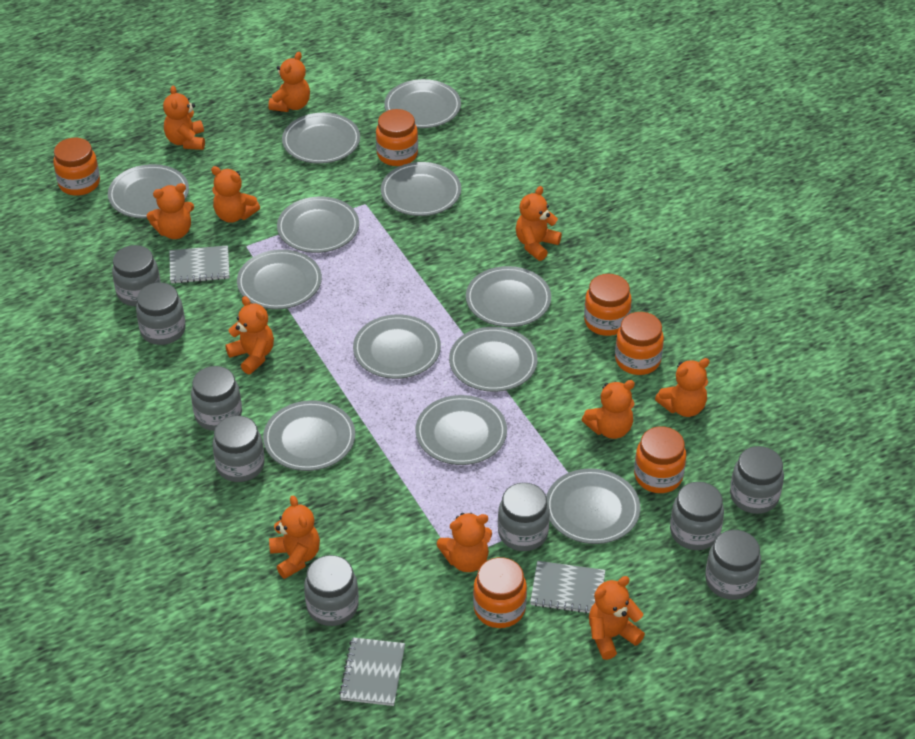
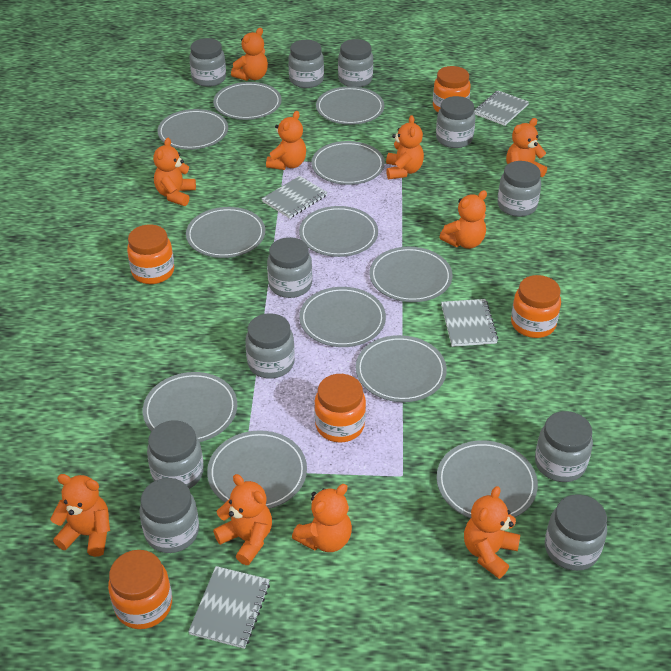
grey jar: [112,245,160,306] [136,282,186,345] [191,366,242,431] [213,415,265,482] [304,555,359,626] [498,483,550,551] [670,482,724,550] [705,530,761,600] [730,446,784,514] = 9 -> [140,478,199,553] [147,420,204,489] [189,38,226,87] [245,313,295,379] [267,237,312,298] [289,40,324,88] [338,39,373,87] [436,96,476,148] [497,161,541,217] [535,411,593,482] [545,494,607,571] = 11
grey notebook: [169,245,230,284] [339,637,405,706] [530,561,605,614] = 3 -> [188,566,270,649] [262,176,328,219] [441,299,498,347] [474,91,529,126] = 4
orange jar: [53,138,100,196] [376,109,418,166] [473,557,527,628] [584,274,632,336] [615,312,664,375] [634,426,686,493] = 6 -> [108,550,172,629] [127,224,174,284] [314,374,366,443] [433,66,471,112] [511,275,561,338] = 5
orange teddy bear: [147,183,194,239] [163,86,205,150] [211,166,260,223] [225,296,274,374] [268,52,310,112] [269,496,320,579] [437,513,492,572] [516,186,562,261] [582,380,635,439] [589,576,645,660] [655,358,710,417] = 11 -> [50,474,110,557] [153,138,196,206] [213,474,272,565] [231,28,268,81] [266,111,306,170] [292,484,352,552] [386,115,424,179] [439,190,487,249] [464,486,520,579] [506,118,547,177] = 10

